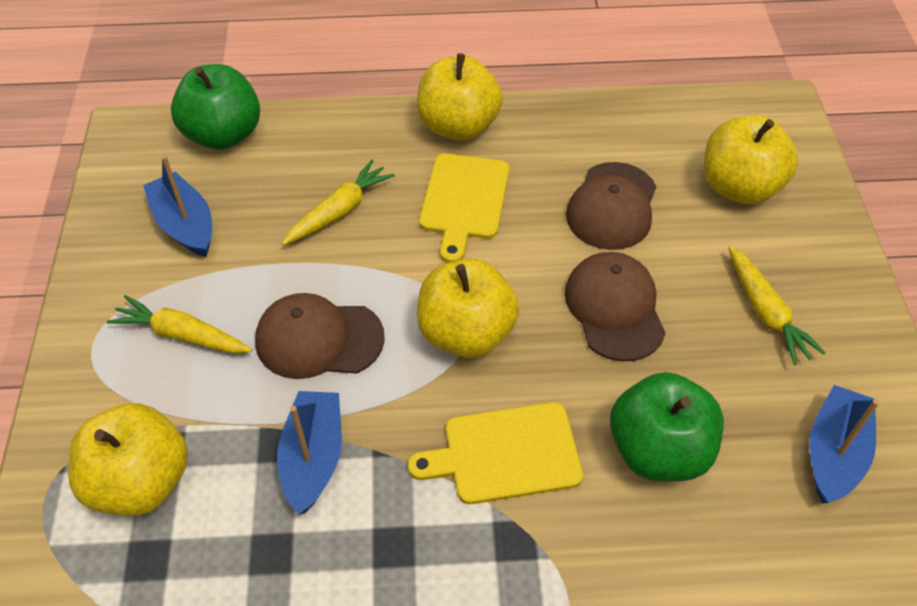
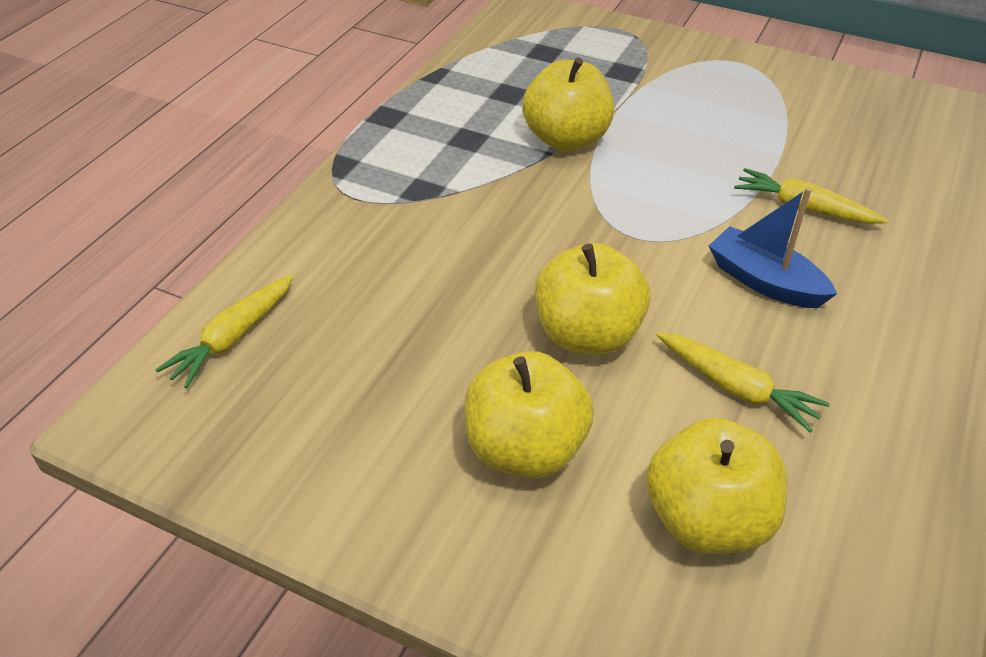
blue boat: [143,155,212,257] [277,391,342,514] [809,385,880,504] = 3 -> [709,187,837,308] = 1
brown cap: [255,293,385,379] [565,252,666,361] [566,162,656,250] = 3 -> none = 0
green apple: [171,64,260,150] [610,372,724,482] = 2 -> none = 0
yellow cutting board: [408,402,583,504] [419,154,510,263] = 2 -> none = 0

